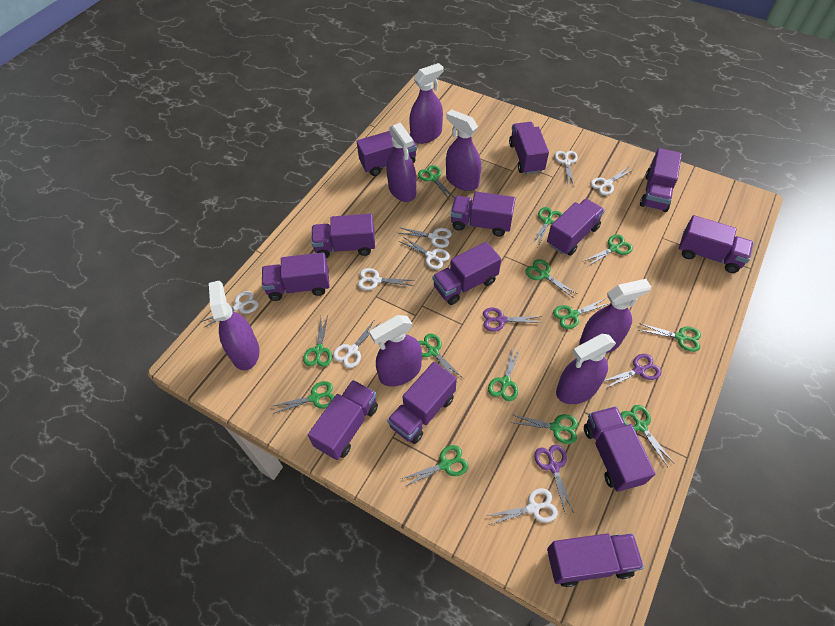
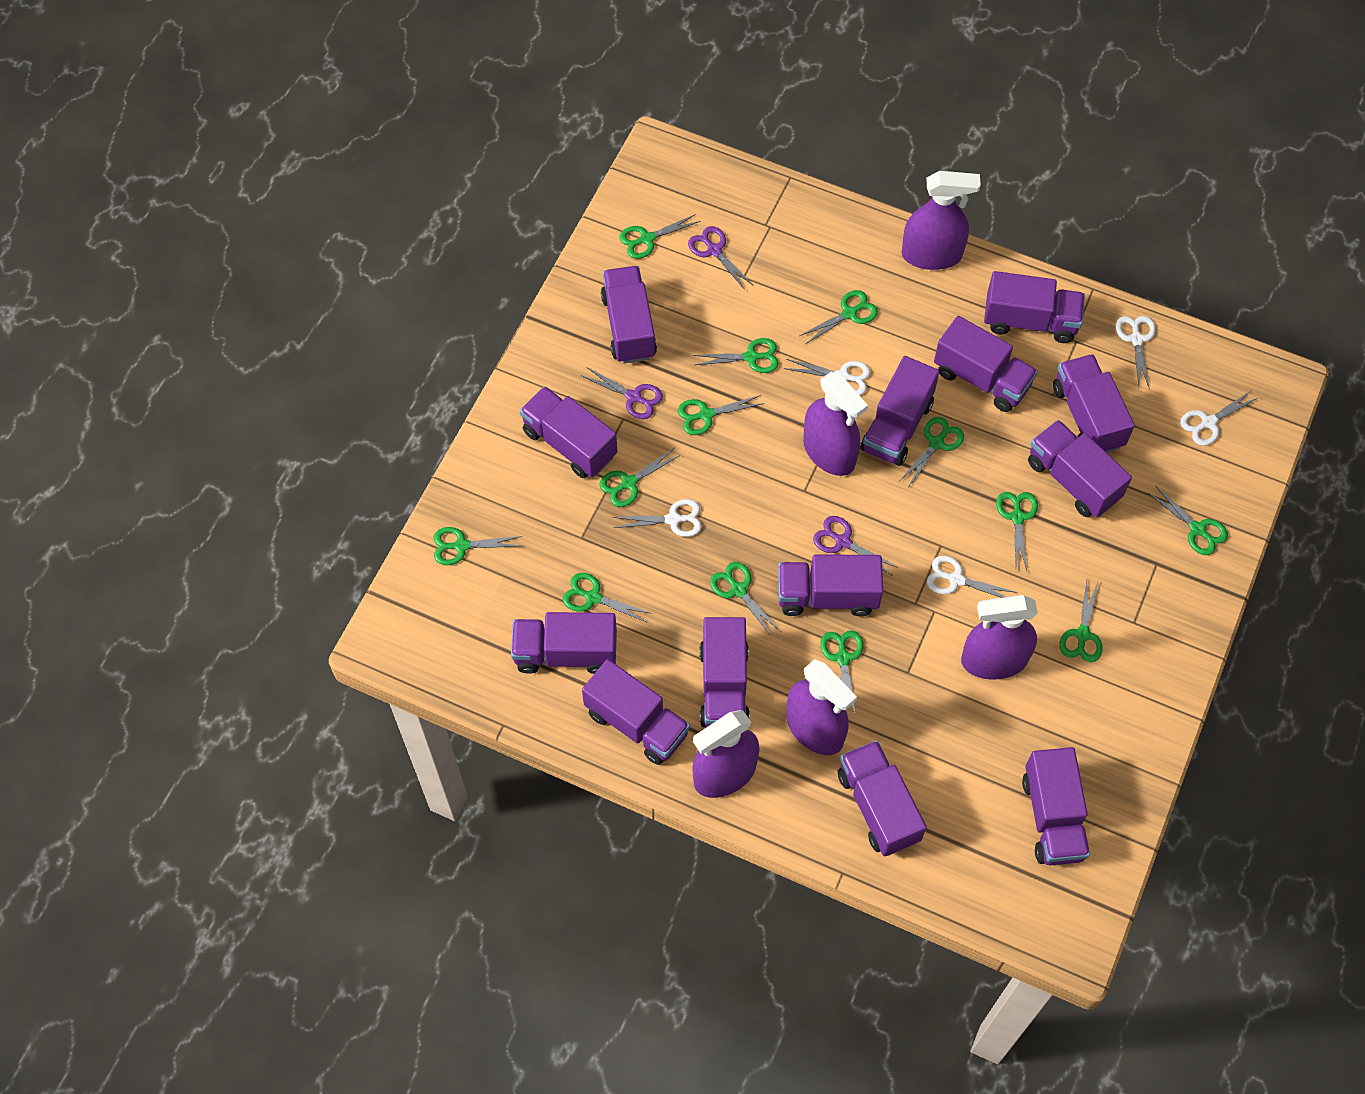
purple spray bottle: [209,281,260,370] [369,315,422,386] [386,123,416,202] [409,63,444,144] [446,109,481,191] [556,334,616,404] [579,279,651,353] = 7 -> [692,710,760,798] [786,659,857,755] [803,372,868,476] [902,171,981,270] [961,595,1038,680] = 5
white scissors: [201,291,259,328] [333,319,381,368] [358,268,414,290] [399,227,452,248] [399,237,450,269] [486,488,558,525] [554,151,578,185] [590,167,634,195] = 8 -> [612,499,702,537] [784,359,871,396] [927,556,1018,598] [1116,316,1156,389] [1180,391,1258,446] = 5

